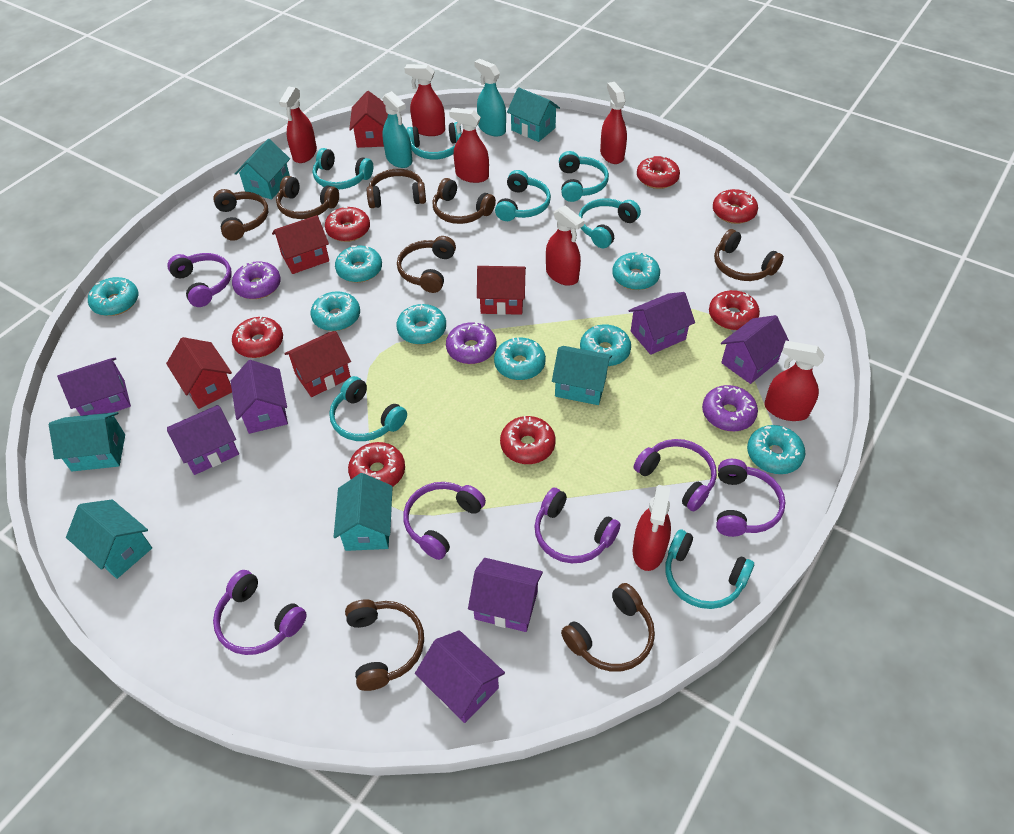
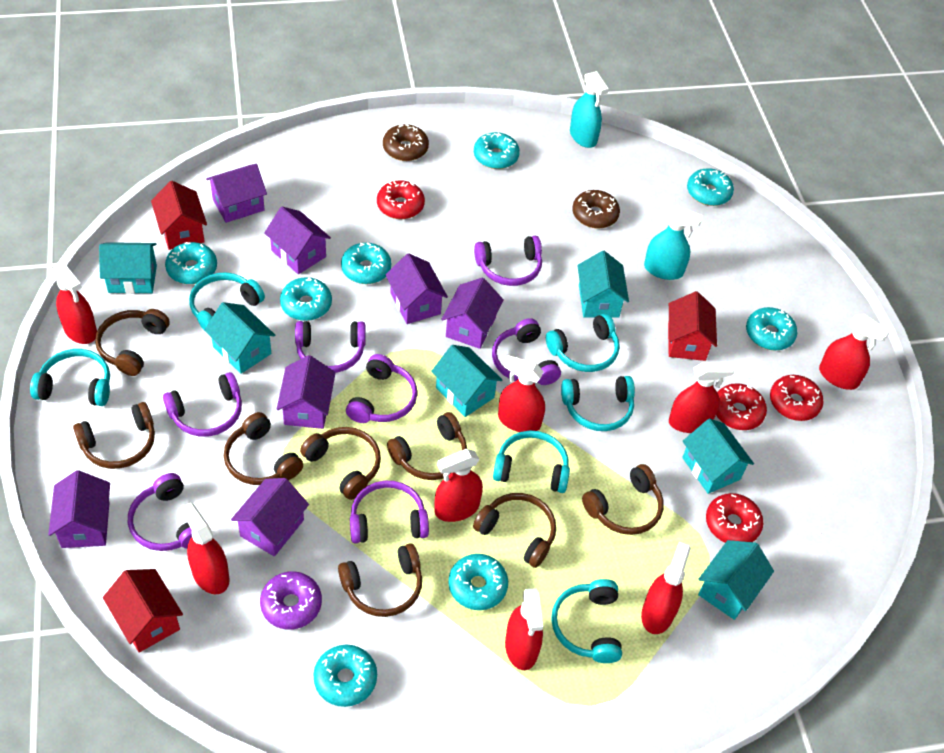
brown donut: none = 0 -> [383,124,429,161] [572,190,620,229] = 2
purple donut: [232,261,281,299] [446,322,497,364] [702,385,758,432] = 3 -> [260,571,322,630] = 1
purple headphones: [167,253,232,307] [213,570,307,655] [403,482,486,560] [534,488,620,563] [634,439,717,511] [716,459,786,537] = 6 -> [128,473,192,551] [163,372,242,437] [295,321,365,373] [346,354,417,423] [350,481,429,543] [474,236,542,286] [492,318,561,385] = 7
red donut: [232,316,283,358] [325,206,370,242] [348,442,405,486] [500,416,556,464] [637,156,680,189] [709,290,760,330] [713,189,758,224] = 7 -> [377,180,425,219] [706,493,763,543] [716,383,767,430] [770,375,824,421] = 4
red house: [166,337,232,409] [272,215,329,274] [284,331,351,397] [349,91,388,148] [477,266,526,315] = 5 -> [103,569,183,653] [151,181,207,250] [668,291,717,361] = 3
red spray bottle: [279,87,317,163] [404,64,445,136] [449,108,489,183] [546,205,585,286] [600,82,627,164] [633,485,671,571] [764,341,825,421] = 7 -> [53,263,97,344] [181,503,230,594] [435,449,483,522] [498,355,545,432] [505,588,543,670] [641,542,691,634] [669,362,734,433] [819,314,890,390] = 8
turquoise headphones: [313,148,373,189] [329,376,407,441] [406,122,462,160] [495,170,551,221] [559,151,609,202] [578,199,641,248] [666,530,754,609] = 7 -> [30,349,110,406] [189,272,265,333] [493,431,570,493] [546,313,620,372] [551,579,622,663] [561,376,635,431] = 6

